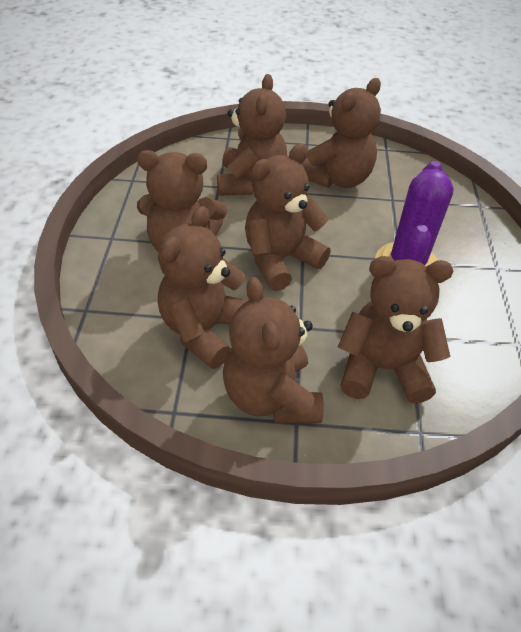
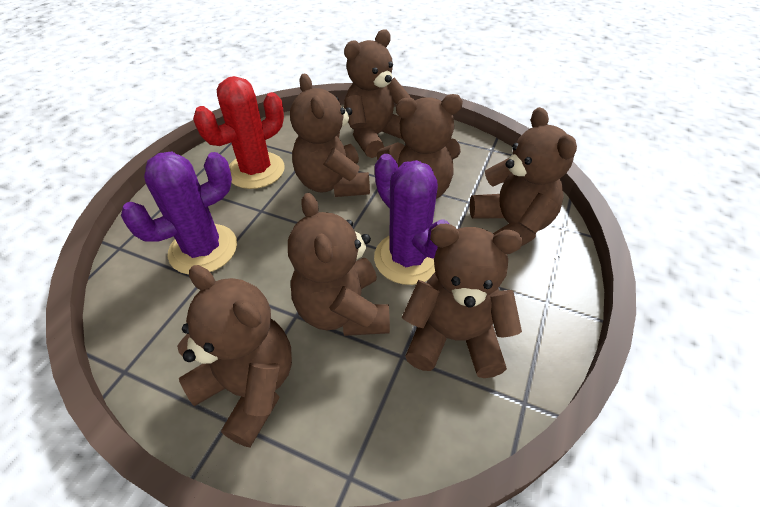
purple cactus: [375,161,454,267] = 1 -> [121,152,237,275] [374,154,449,285] = 2
red cactus: none = 0 -> [193,76,285,189] = 1

